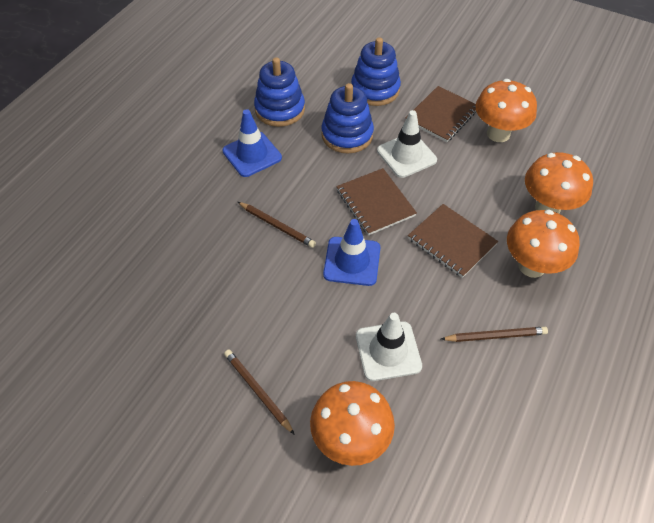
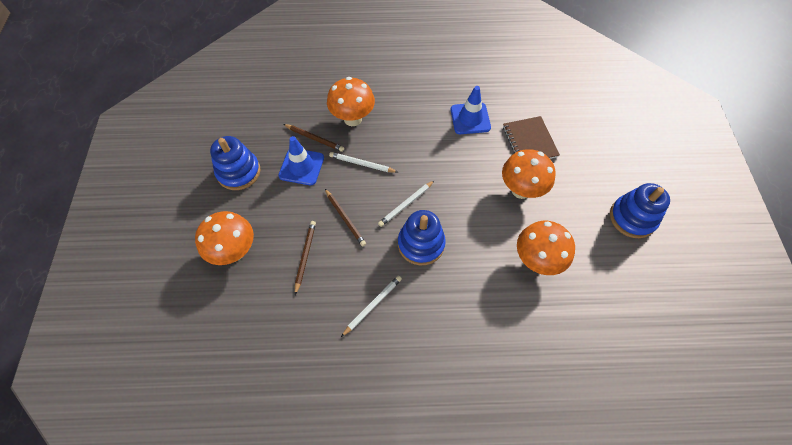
brown notebook: [336,168,417,235] [406,86,476,142] [408,204,498,278] = 3 -> [503,116,560,159] = 1
white pencil: none = 0 -> [329,152,397,173] [341,275,402,337] [378,180,435,227] = 3
white traffic cone: [356,313,422,381] [377,110,437,178] = 2 -> none = 0

